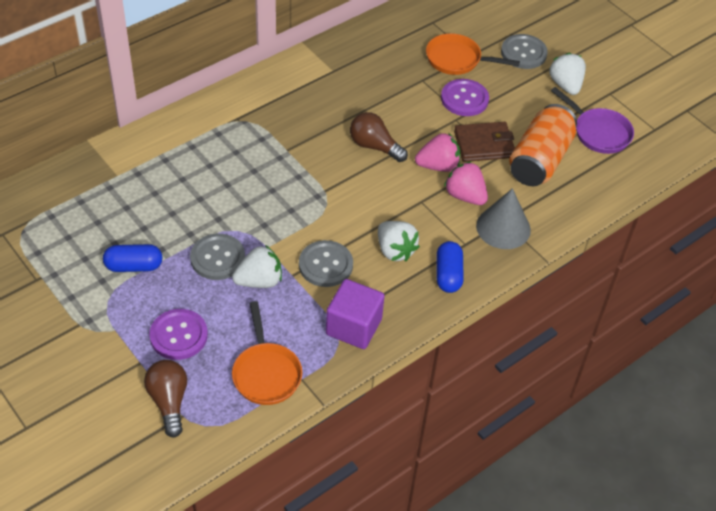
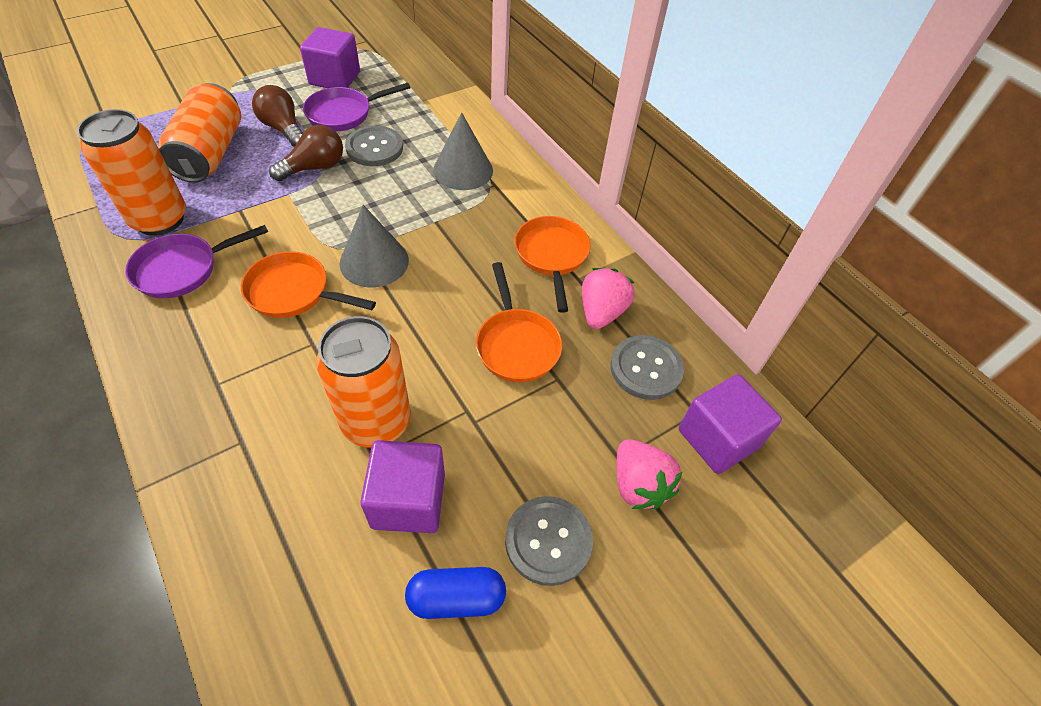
blue capsule: [103,244,162,272] [437,241,464,293] = 2 -> [405,567,506,619] = 1
brown wallet: [454,122,515,162] = 1 -> none = 0
grey cone: [476,188,531,249] = 1 -> [339,205,409,287] [433,112,493,190] = 2
orange can: [509,104,577,186] = 1 -> [77,109,186,236] [159,83,241,183] [316,316,411,447] = 3
orange pan: [232,301,302,405] [426,33,520,75] = 2 -> [241,251,376,318] [476,262,562,382] [514,216,591,313] = 3
purple button: [149,309,208,360] [441,79,489,116] = 2 -> none = 0
purple cube: [326,279,385,349] = 1 -> [300,27,360,88] [360,440,445,533] [679,374,782,474] = 3
purple pan: [551,87,634,154] = 1 -> [125,225,268,298] [303,83,411,131] = 2
white strawberry: [232,245,282,288] [378,221,420,261] [549,53,586,95] = 3 -> none = 0

